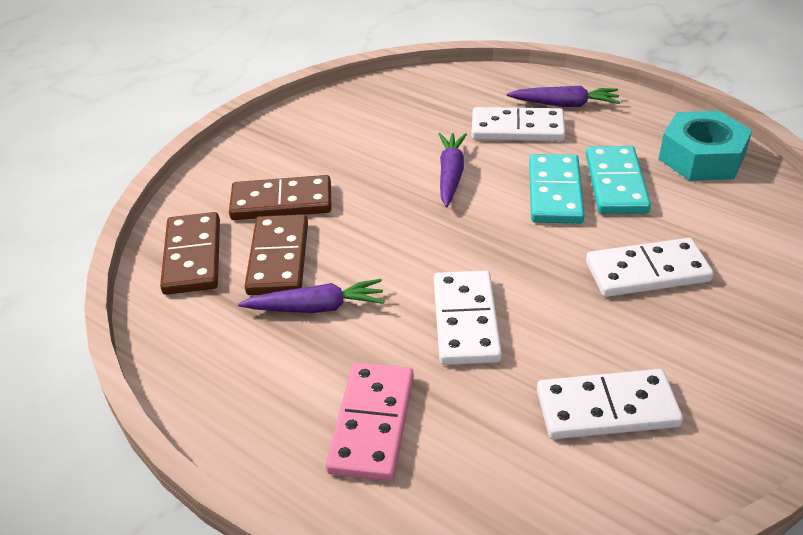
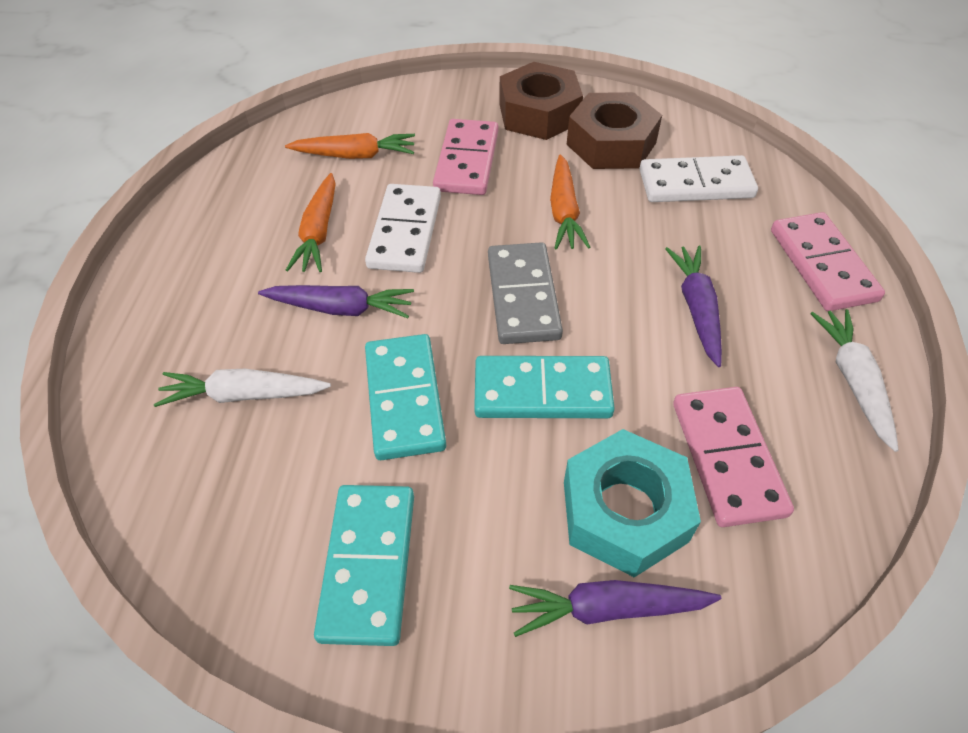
brown domino: [160,212,220,295] [229,175,332,220] [244,214,308,295] = 3 -> none = 0
brown nut: none = 0 -> [499,62,583,140] [567,92,662,169] = 2
grey domino: none = 0 -> [488,242,563,344] = 1
orange carrot: none = 0 -> [285,133,415,159] [286,173,336,272] [550,154,590,250] = 3
pink domino: [325,362,414,481] = 1 -> [433,119,498,195] [673,387,794,527] [771,212,885,311] = 3
turquoise domino: [529,154,585,224] [586,146,651,214] = 2 -> [314,485,414,646] [365,334,446,460] [474,356,615,418] = 3
white carrot: none = 0 -> [154,369,331,407] [810,309,898,452] = 2
white domino: [434,270,502,365] [471,107,565,141] [537,369,683,439] [586,238,713,297] = 4 -> [365,184,441,273] [640,155,758,202] = 2

